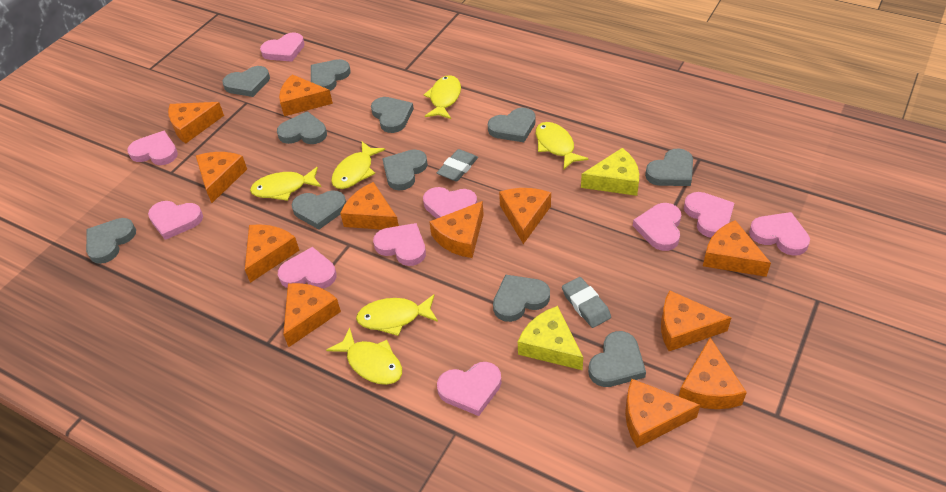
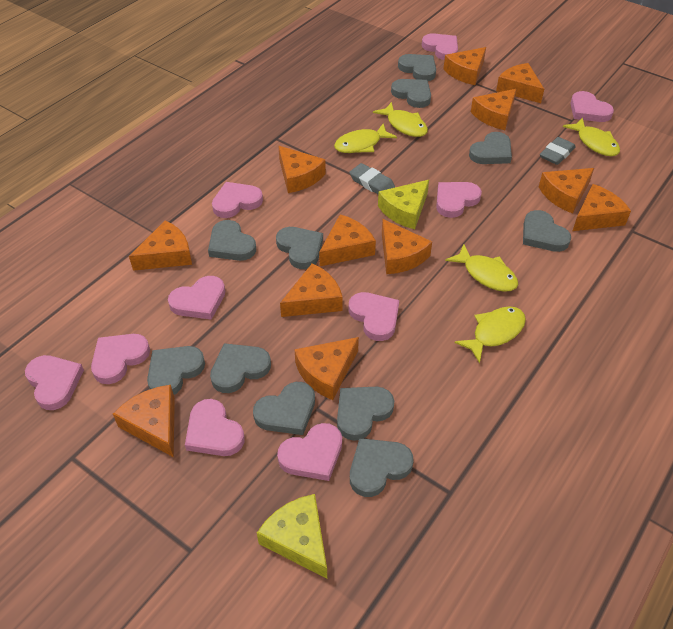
yellow fish: [250,167,321,201] [326,327,402,385] [331,142,385,189] [356,294,438,336] [424,75,461,119] [536,122,589,169] = 6 -> [334,123,397,153] [373,102,428,137] [445,244,518,292] [455,306,526,363] [563,118,620,156] = 5

